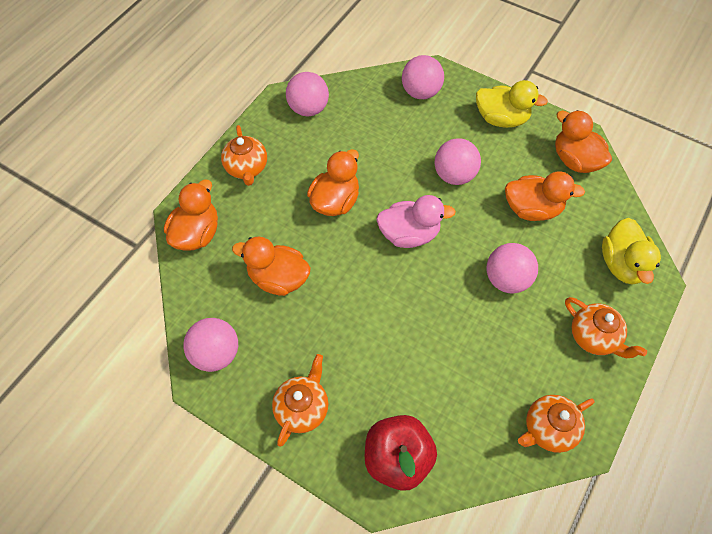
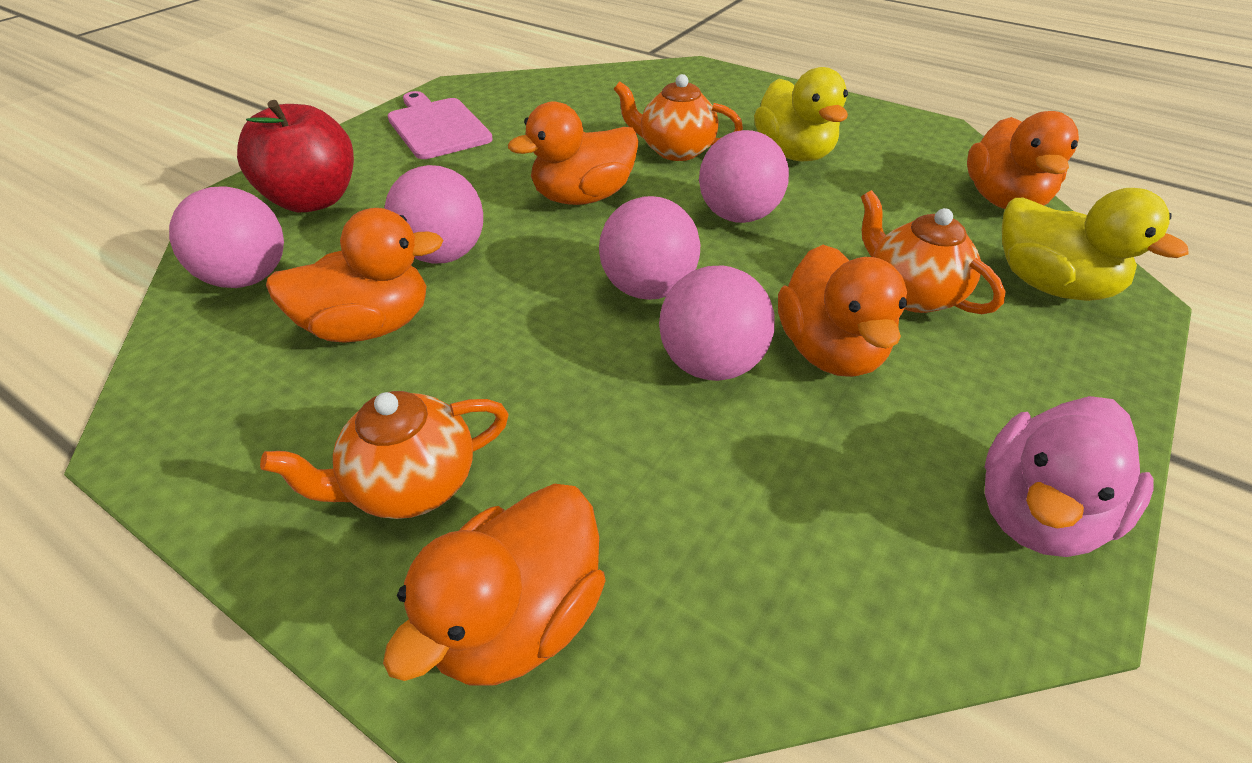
orange teapot: [221,125,267,186] [272,354,328,447] [518,395,595,453] [565,297,647,358] = 4 -> [260,391,509,519] [614,74,743,161] [861,190,1006,314] = 3
pink cutting board: none = 0 -> [387,91,493,159] = 1

